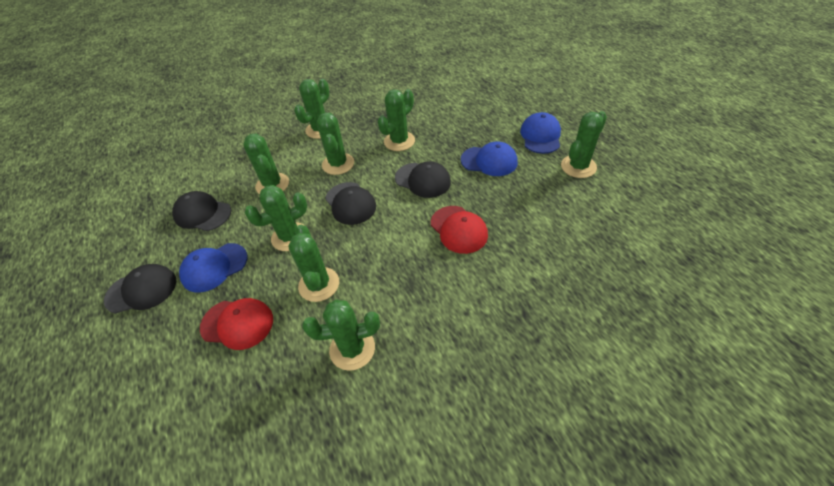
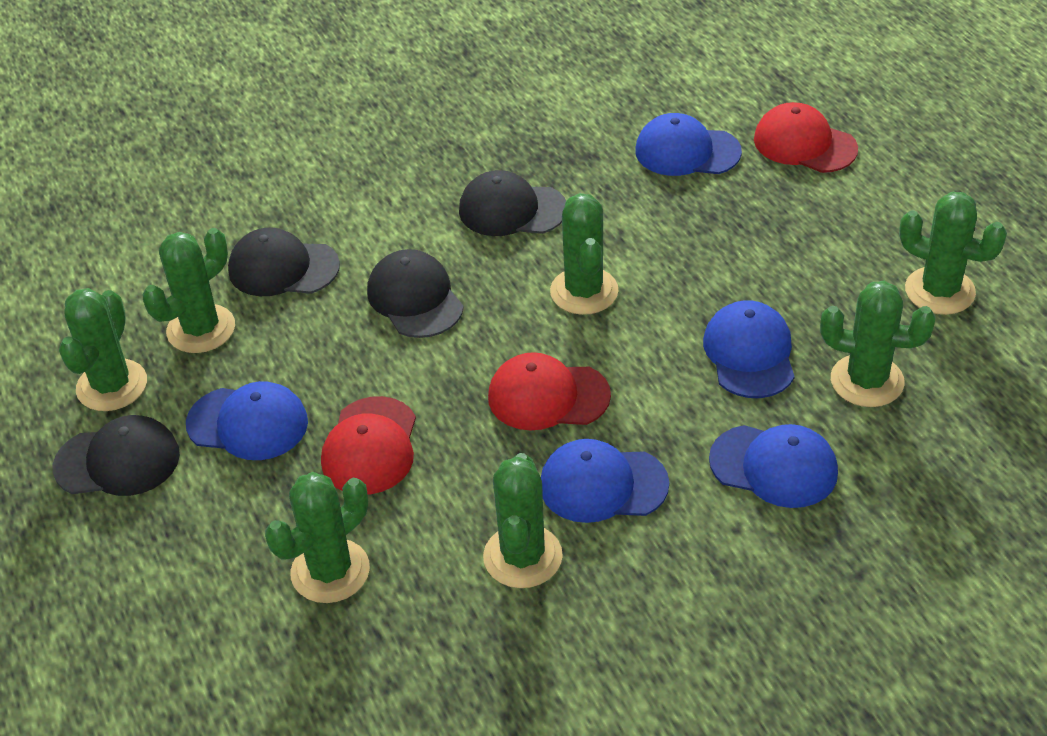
blue cap: [179,243,248,293] [461,141,518,176] [520,112,561,154] = 3 -> [186,381,308,460] [541,439,669,523] [635,113,742,176] [703,300,795,398] [709,424,838,508] = 5
green cactus: [243,133,289,194] [245,185,307,251] [288,225,339,302] [294,79,329,139] [302,299,380,371] [317,113,354,175] [378,89,415,151] [561,111,607,178] = 8 -> [59,288,147,411] [143,228,235,353] [265,472,370,603] [483,453,563,588] [550,193,618,315] [820,281,936,407] [899,192,1007,315] = 7
red cap: [200,298,273,350] [431,206,488,254] = 2 -> [321,396,416,495] [488,352,611,430] [754,102,858,173] = 3

